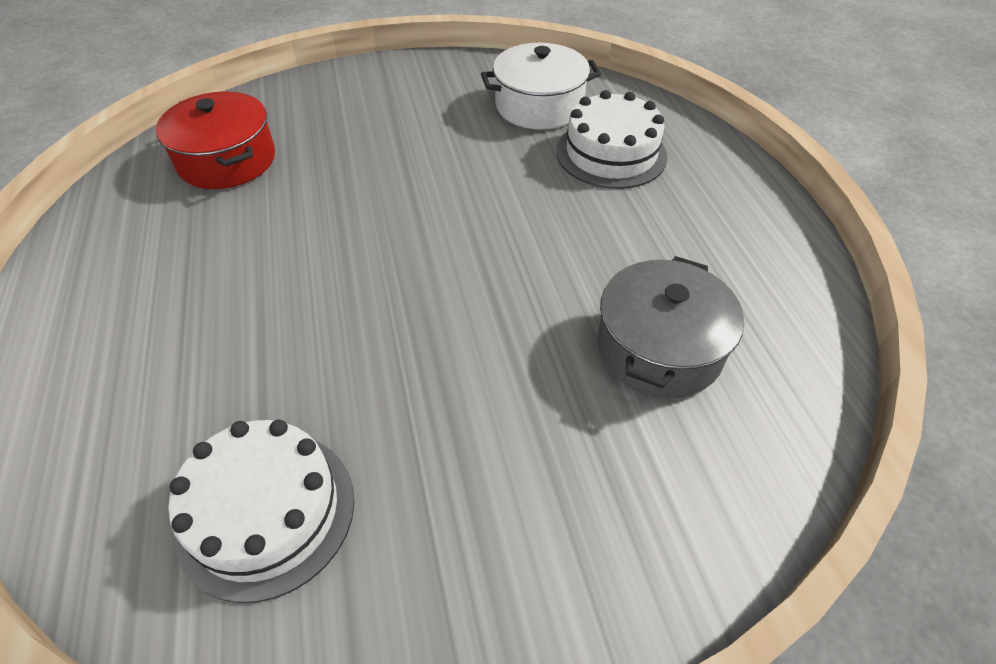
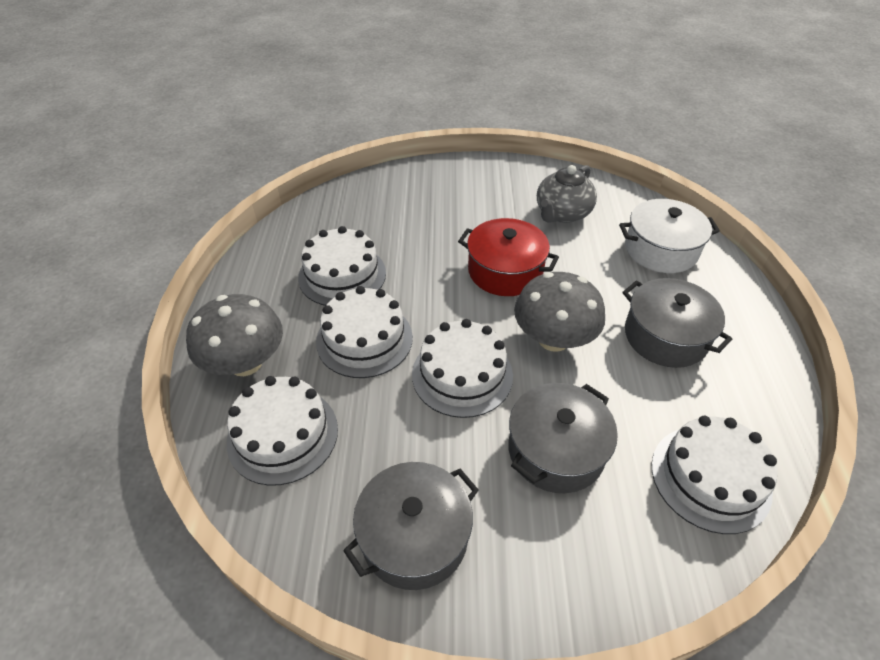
grey mushroom: none = 0 -> [186,294,283,376] [514,272,605,352] = 2
grey pot: [598,256,744,398] = 1 -> [343,462,479,590] [508,383,618,493] [622,278,732,368] = 3
grey teapot: none = 0 -> [537,165,597,223] = 1
white cake: [168,420,354,603] [556,90,668,189] = 2 -> [227,376,338,486] [298,226,386,306] [316,286,413,378] [412,319,513,418] [651,416,777,534] = 5

